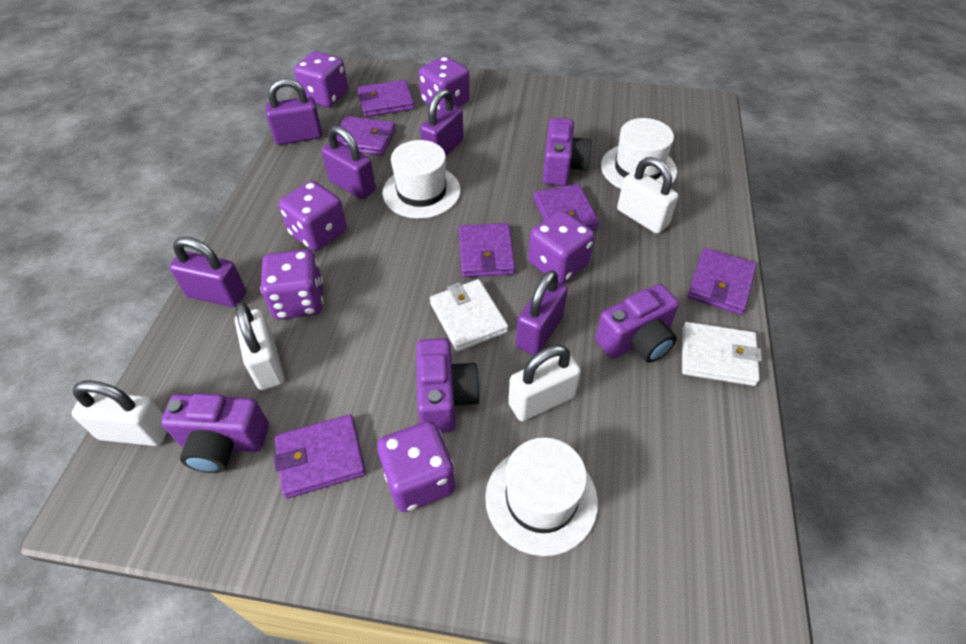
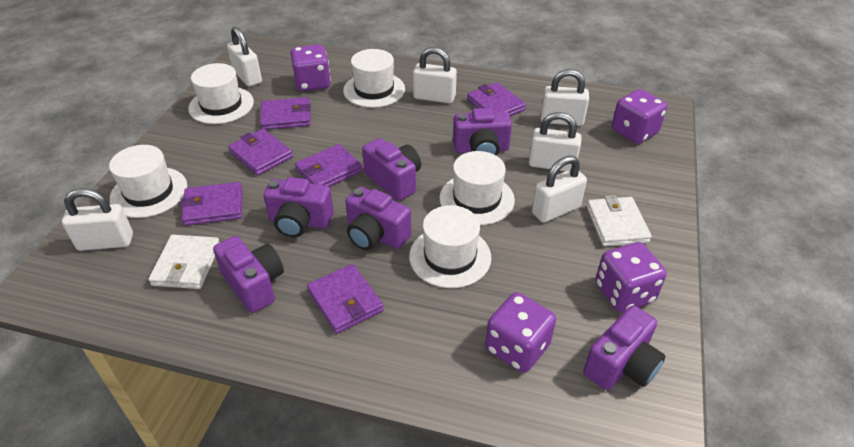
purple camera: [161,393,269,473] [416,338,480,433] [543,118,592,186] [595,284,679,363] = 4 -> [213,236,284,313] [264,177,334,237] [346,186,411,250] [362,138,421,201] [453,108,512,156] [583,305,665,390] = 6
purple dice: [260,249,323,319] [279,181,347,251] [294,51,348,107] [377,421,455,512] [419,56,470,111] [528,210,595,283] = 6 -> [291,44,331,91] [485,292,556,373] [595,242,667,312] [612,89,667,144] = 4
purple padlock: [169,237,246,307] [265,79,322,145] [321,126,376,199] [420,89,464,156] [516,270,568,355] = 5 -> none = 0
white hat: [382,140,461,219] [485,438,598,556] [601,118,677,189] = 3 -> [109,145,187,218] [188,63,254,124] [343,49,405,108] [409,205,492,288] [439,151,515,225] = 5
white padlock: [71,381,168,446] [235,302,284,390] [508,345,581,421] [617,157,679,234] = 4 -> [62,188,133,251] [227,26,262,87] [413,47,457,104] [529,112,581,171] [532,156,587,223] [541,69,589,126] = 6

